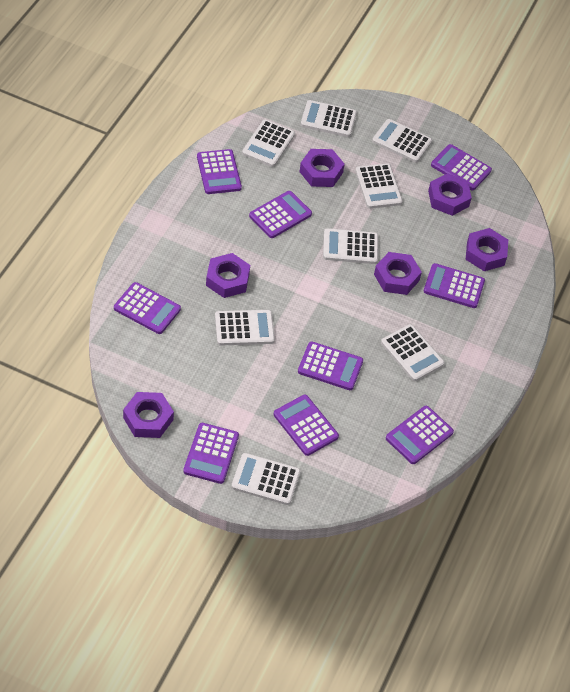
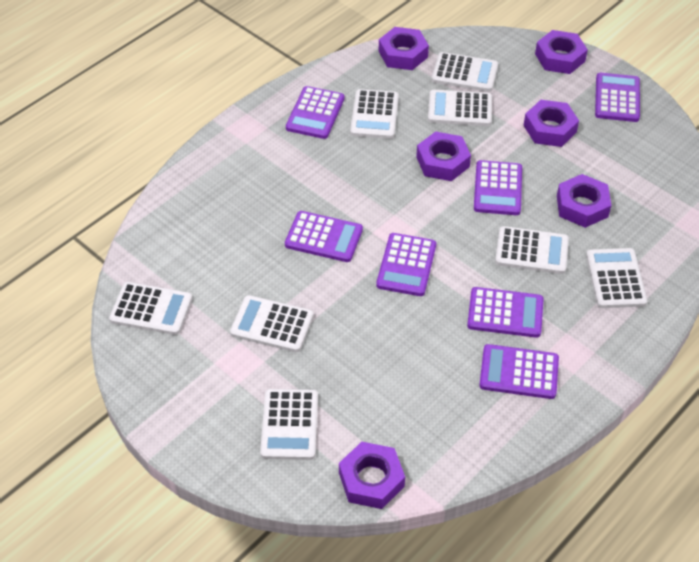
purple calculator: [114,282,181,334] [183,423,239,484] [197,149,242,194] [249,191,312,238] [273,395,339,456] [298,341,363,390] [386,406,454,464] [424,263,485,308] [431,144,492,190] = 9 -> [285,211,363,262] [286,86,345,139] [376,233,436,296] [467,287,544,338] [474,160,522,215] [479,344,559,399] [595,73,640,122] = 7

